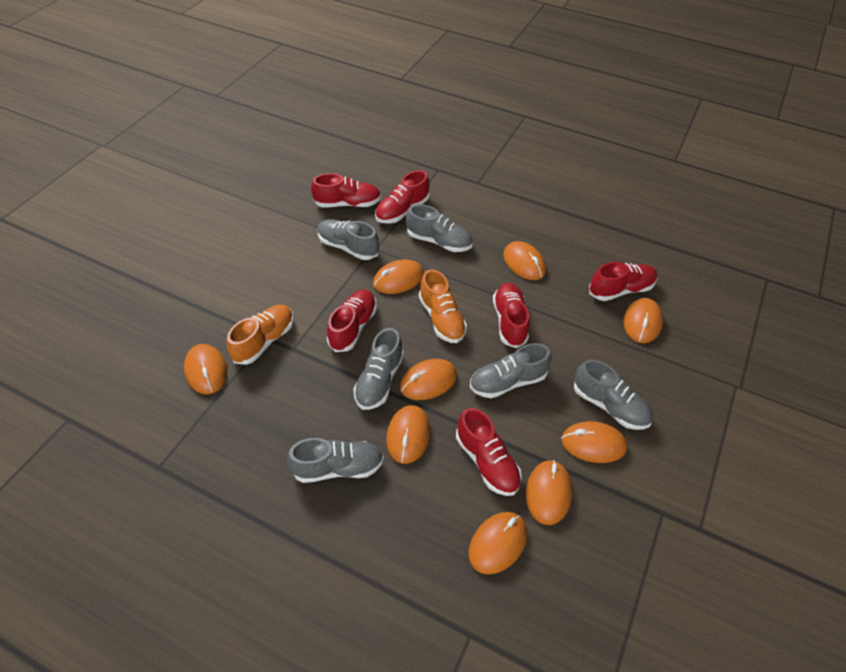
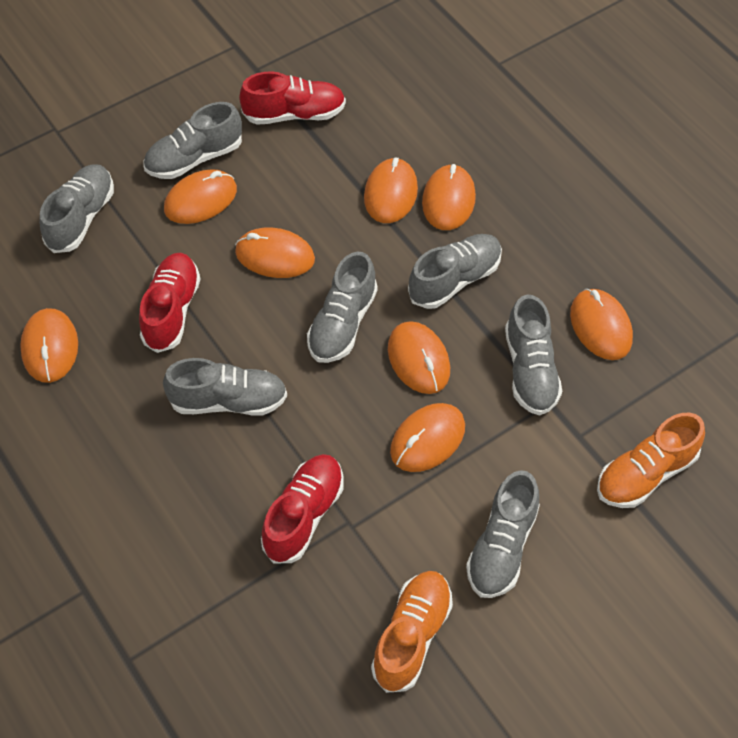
grey shoe: [287,438,384,483] [317,219,379,260] [354,328,404,410] [406,204,473,252] [470,343,551,398] [574,360,653,430] = 6 -> [39,164,114,253] [144,102,242,179] [163,358,287,416] [307,252,378,363] [408,234,502,309] [466,470,540,598] [505,295,562,415] = 7
orange mouse: [184,344,227,394] [373,260,424,294] [386,405,431,464] [400,359,457,400] [469,512,527,575] [503,241,546,280] [526,460,572,525] [561,421,627,463] [623,298,663,343] = 9 -> [20,308,78,383] [164,169,237,224] [235,227,315,278] [364,157,418,223] [388,321,450,394] [390,403,465,472] [422,164,476,230] [570,289,633,360] = 8
red shoe: [311,173,381,208] [327,289,377,352] [375,170,430,224] [456,408,522,496] [493,283,530,348] [589,262,658,301] = 6 -> [139,253,200,353] [239,71,346,125] [261,454,344,564] = 3

